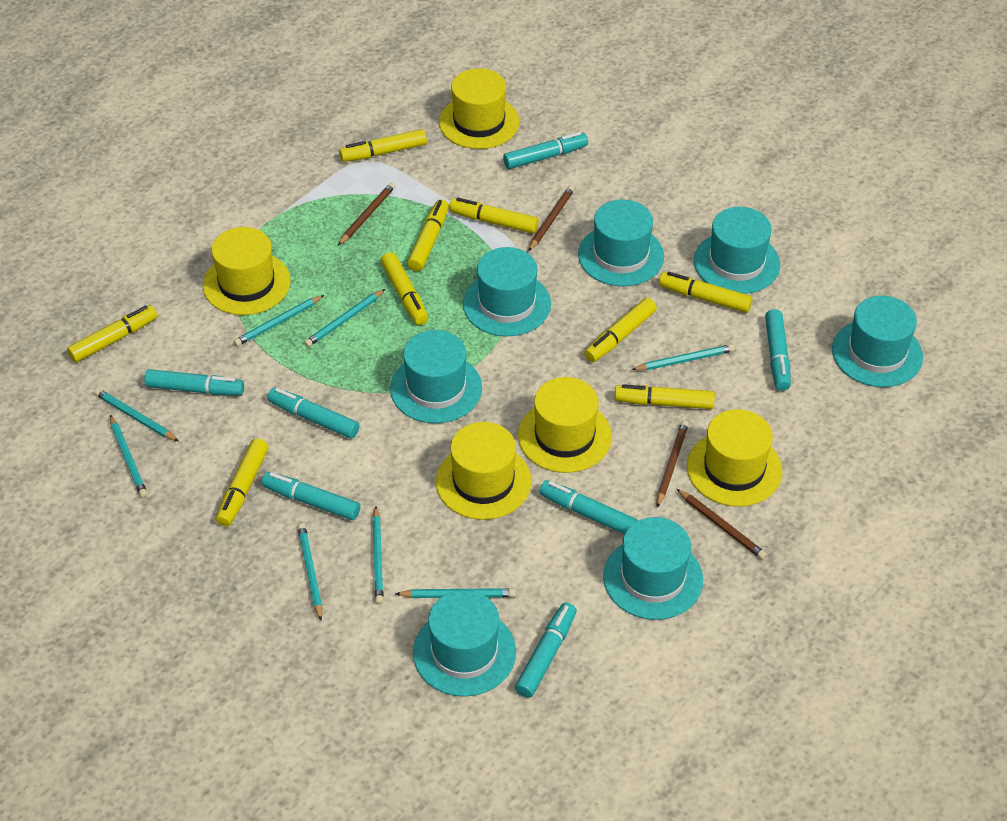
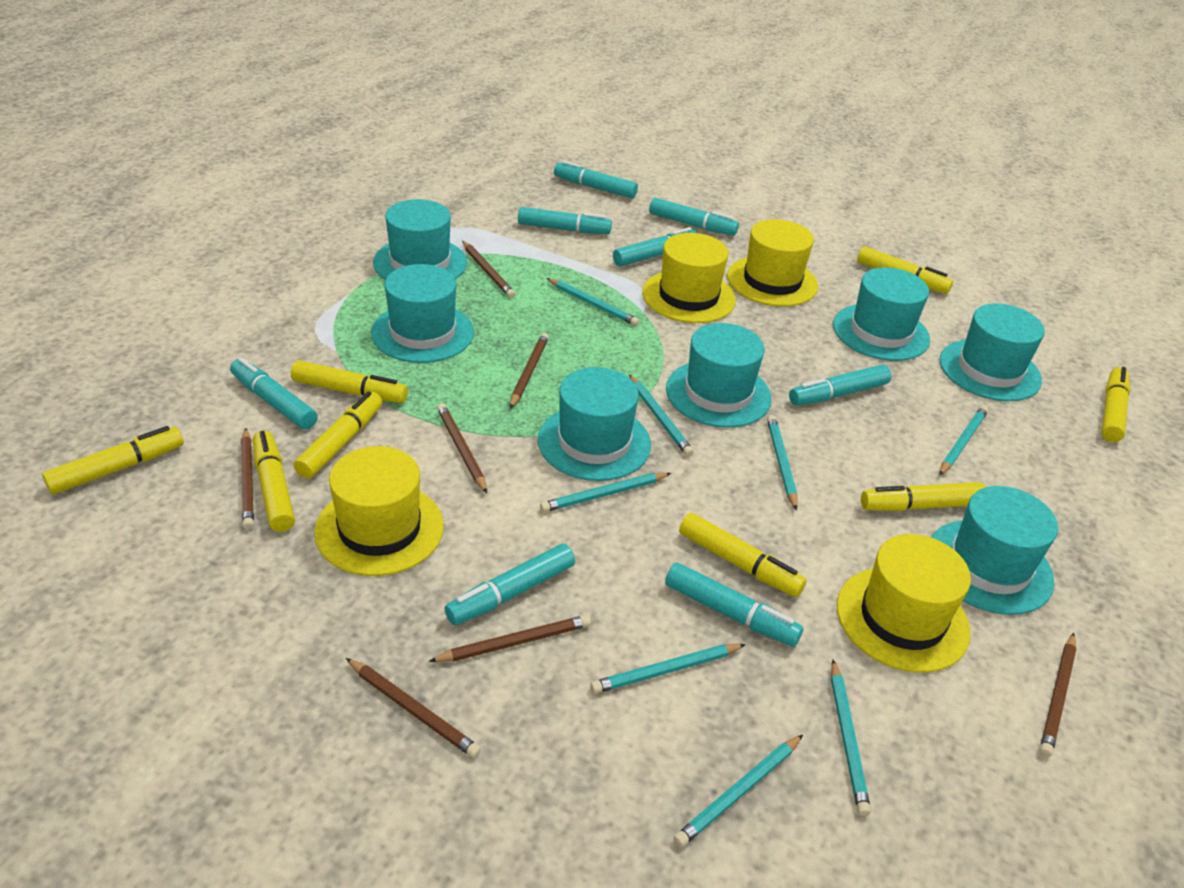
brown pencil: [338,182,396,246] [528,185,575,251] [656,420,689,508] [677,489,767,559] = 4 -> [241,428,254,529] [346,658,481,758] [429,615,591,662] [437,403,487,493] [462,241,515,298] [510,333,549,409] [1040,633,1077,757] = 7
turquoise marker: [144,369,244,395] [262,472,360,520] [267,387,359,439] [503,132,588,169] [515,603,577,698] [539,480,638,534] [765,309,791,391] = 7 -> [230,357,318,430] [445,543,575,625] [518,207,612,234] [554,160,638,199] [613,227,697,266] [649,198,739,236] [665,563,803,647] [789,365,891,406] = 8
yellow hat: [203,227,291,315] [436,422,532,520] [439,68,520,149] [518,377,612,473] [687,409,782,507] = 5 -> [314,446,444,576] [642,233,736,323] [727,219,818,307] [837,534,971,673] = 4
yellow marker: [67,305,157,363] [216,438,268,527] [339,129,427,162] [381,252,428,325] [407,199,449,271] [449,197,539,234] [584,298,657,362] [614,384,715,409] [659,272,753,313] = 9 -> [42,426,184,494] [253,430,295,532] [291,360,408,403] [293,391,382,479] [679,513,807,597] [857,246,953,294] [861,482,986,511] [1102,367,1130,442] = 8

